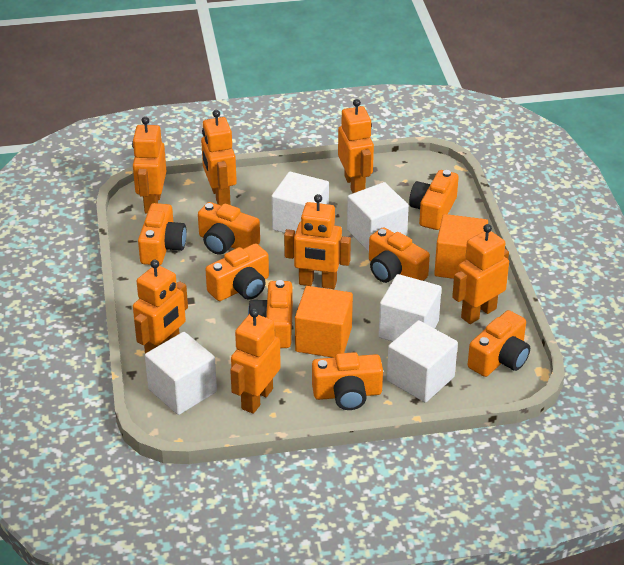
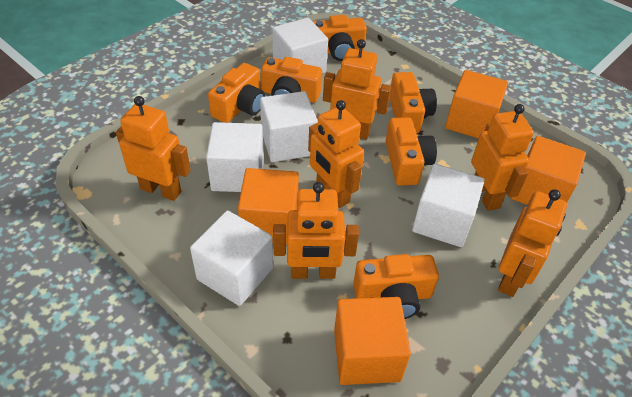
orange camera: [138,203,187,265] [198,202,260,255] [205,244,269,301] [248,280,293,348] [312,352,383,410] [369,227,430,283] [409,170,459,230] [468,310,530,377] = 8 -> [208,63,265,123] [261,57,322,103] [313,15,367,61] [353,254,439,319] [385,117,437,186] [390,72,437,133] = 6
orange cube: [295,286,353,358] [434,214,488,279] = 2 -> [238,168,299,245] [334,297,411,385] [445,70,508,138] [511,136,586,205] = 4
orange robot: [132,117,166,214] [133,260,188,354] [201,110,237,206] [230,308,281,414] [284,194,351,289] [338,99,374,193] [452,224,509,324] = 7 -> [116,96,191,201] [273,182,359,279] [308,100,364,208] [323,39,391,140] [471,104,534,211] [498,189,567,297] = 6

